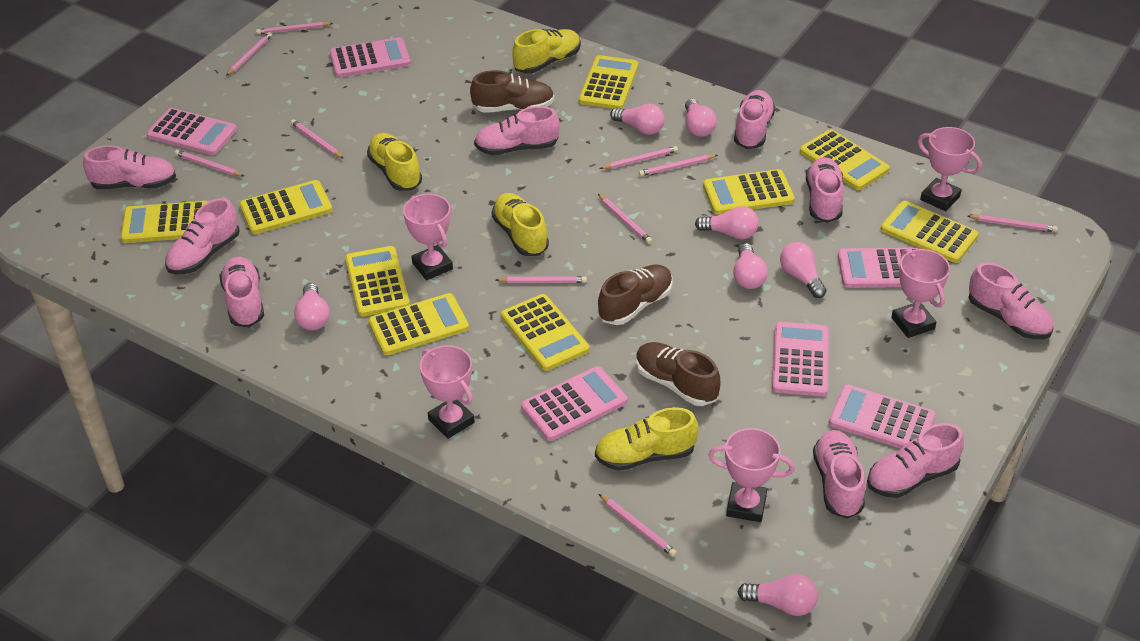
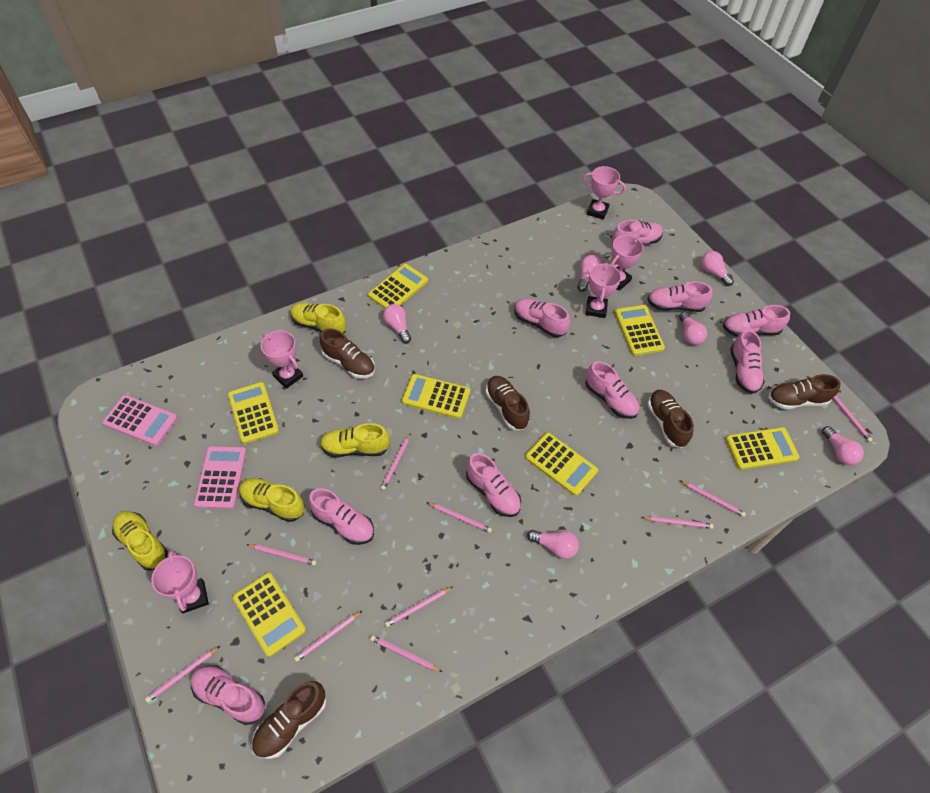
brown shoe: [470,70,554,113] [598,265,672,325] [636,342,720,406] = 3 -> [251,681,326,759] [320,328,375,379] [485,376,530,430] [648,390,694,448] [768,374,841,409] = 5
pink calculator: [147,108,237,155] [330,37,411,77] [521,366,627,441] [772,322,829,397] [829,384,936,449] [838,248,923,288] = 6 -> [102,395,178,446] [194,446,247,509] = 2
pink light bulb: [294,283,330,330] [610,104,665,135] [685,99,717,137] [695,206,759,239] [733,243,768,289] [738,574,818,616] [780,242,827,298] = 7 -> [383,304,411,343] [527,530,579,559] [577,255,602,292] [679,312,707,345] [701,251,734,286] [822,426,864,465] = 6
yellow calculator: [121,201,208,243] [239,180,333,234] [345,246,410,317] [368,293,469,355] [501,294,589,371] [579,55,638,109] [703,169,795,215] [800,129,890,190] [881,201,978,263] = 9 -> [228,382,279,444] [233,573,306,657] [368,264,428,309] [402,374,470,419] [525,432,598,496] [615,305,665,356] [725,427,799,470] = 7

